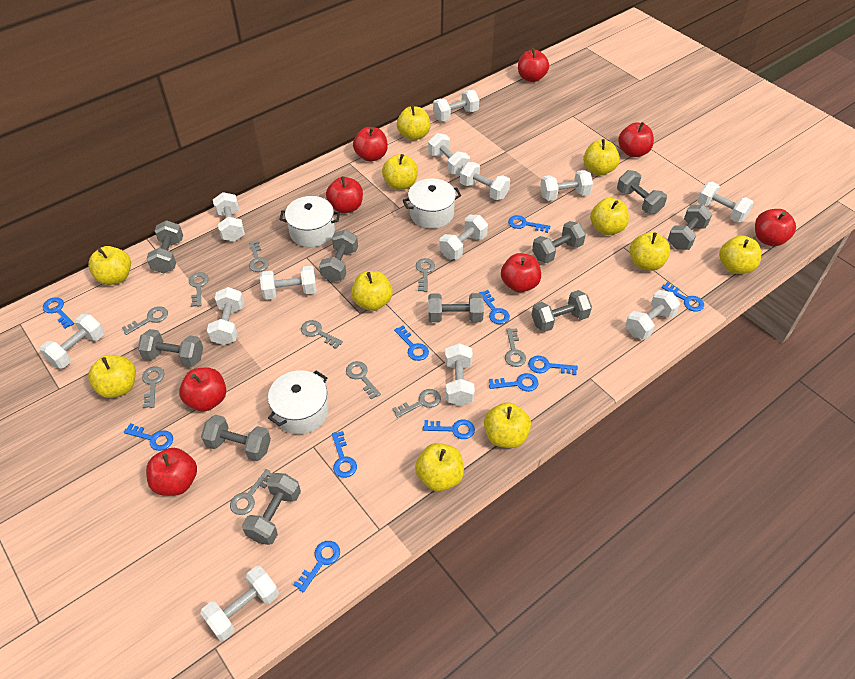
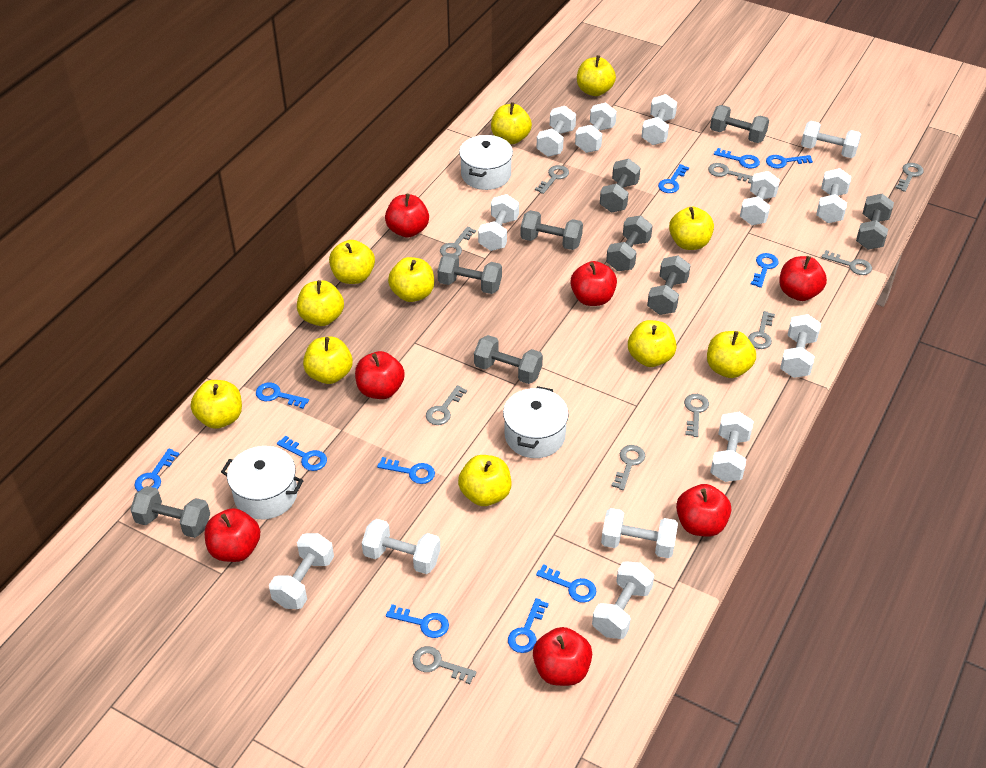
grey dumbbell: [138,329,203,367] [147,220,183,274] [201,415,271,461] [242,473,301,545] [319,230,358,282] [428,293,484,323] [532,221,586,263] [532,290,592,332] [617,170,667,214] [668,204,712,250] = 10 -> [130,486,210,538] [438,253,502,294] [474,335,543,384] [520,210,583,250] [600,159,641,213] [606,215,653,271] [647,256,691,315] [710,105,769,143] [856,194,894,250] = 9
red apple: [146,448,197,496] [179,368,226,412] [326,176,363,213] [353,127,388,162] [501,253,541,292] [518,48,549,82] [618,122,654,157] [755,209,796,246] = 8 -> [205,508,260,562] [355,351,405,399] [385,194,429,238] [533,627,592,686] [570,261,617,306] [676,484,731,537] [779,256,827,301] = 7

